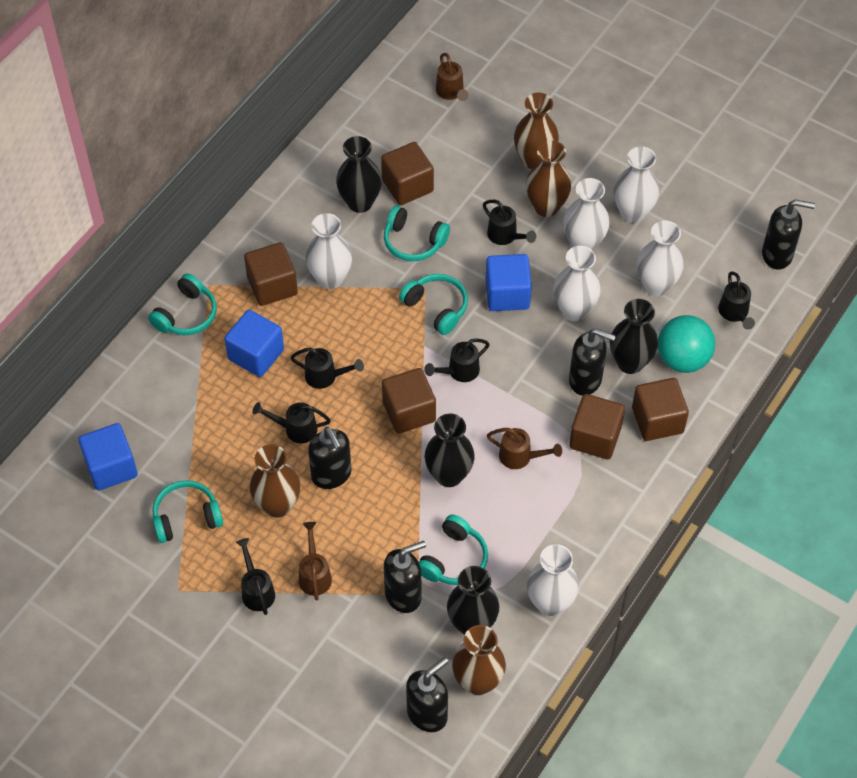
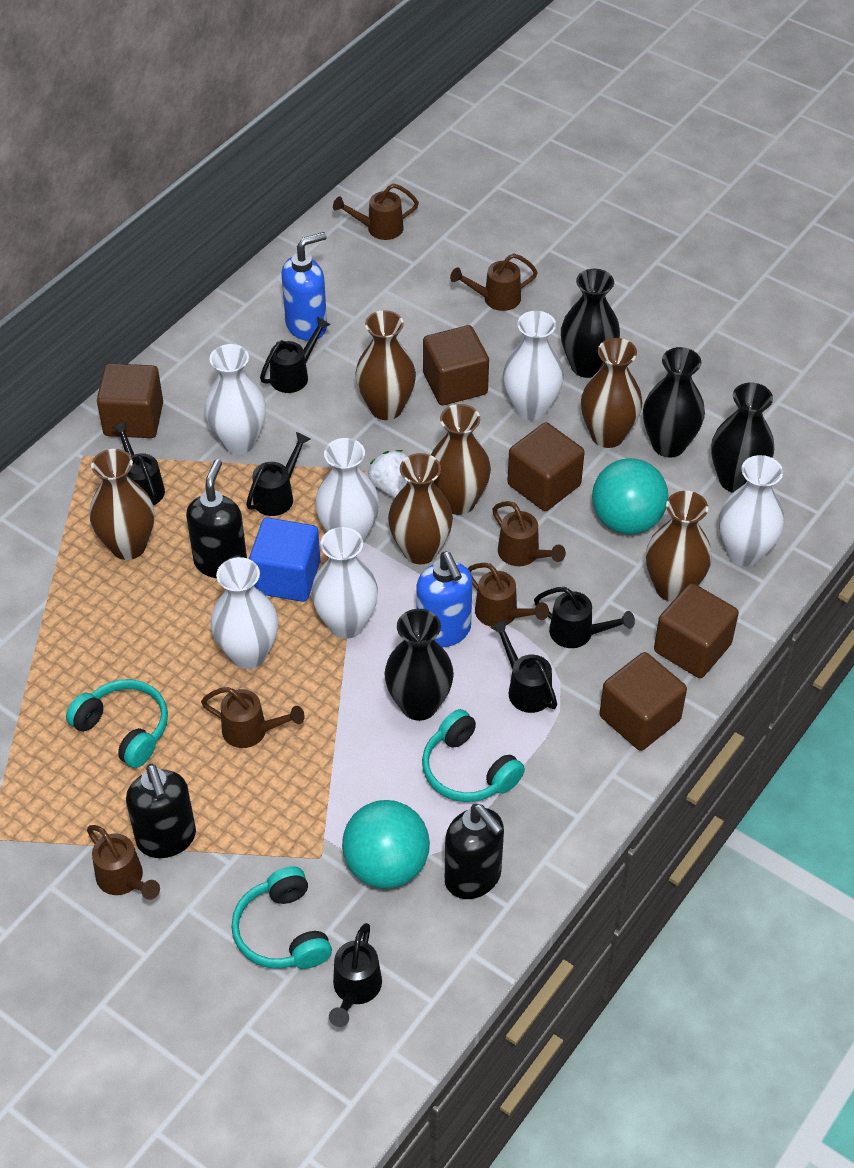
black soap dispenser: [308,427,352,489] [384,541,426,613] [406,657,448,732] [569,328,616,396] [762,199,815,270] = 5 -> [126,764,196,858] [186,459,247,578] [445,804,504,899] = 3
blue cube: [78,423,138,490] [224,310,284,377] [486,254,532,311] = 3 -> [249,517,320,602] = 1
blue soap dispenser: none = 0 -> [281,232,327,341] [416,552,472,648] = 2
brown vase: [250,444,300,518] [452,625,506,695] [514,93,559,169] [526,140,571,217] = 4 -> [89,449,154,560] [355,310,416,420] [388,453,453,564] [431,404,491,515] [581,338,642,448] [646,491,712,602] = 6
brown watering can: [299,522,332,601] [436,53,468,101] [487,428,562,469] = 3 -> [87,825,160,900] [201,687,305,748] [333,184,419,240] [450,253,538,311] [468,563,549,627] [492,501,566,566] = 6
turquoise ball: [658,315,715,373] = 1 -> [342,800,430,888] [592,458,668,534] = 2
turquoise headphones: [148,273,217,335] [152,480,223,543] [384,206,450,261] [399,274,468,335] [419,514,488,585] = 5 -> [66,679,168,768] [231,866,332,969] [422,709,525,802] = 3
white strawberry: none = 0 -> [368,450,407,498] = 1

